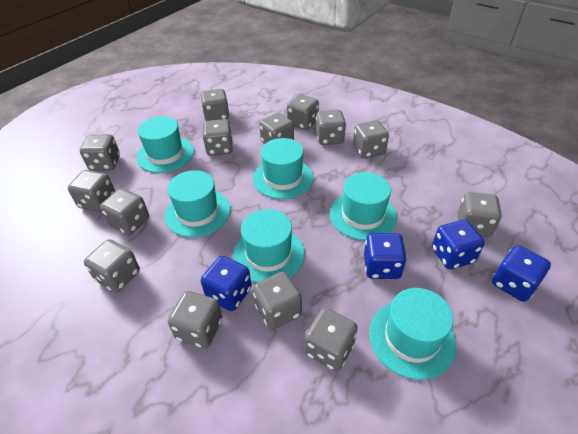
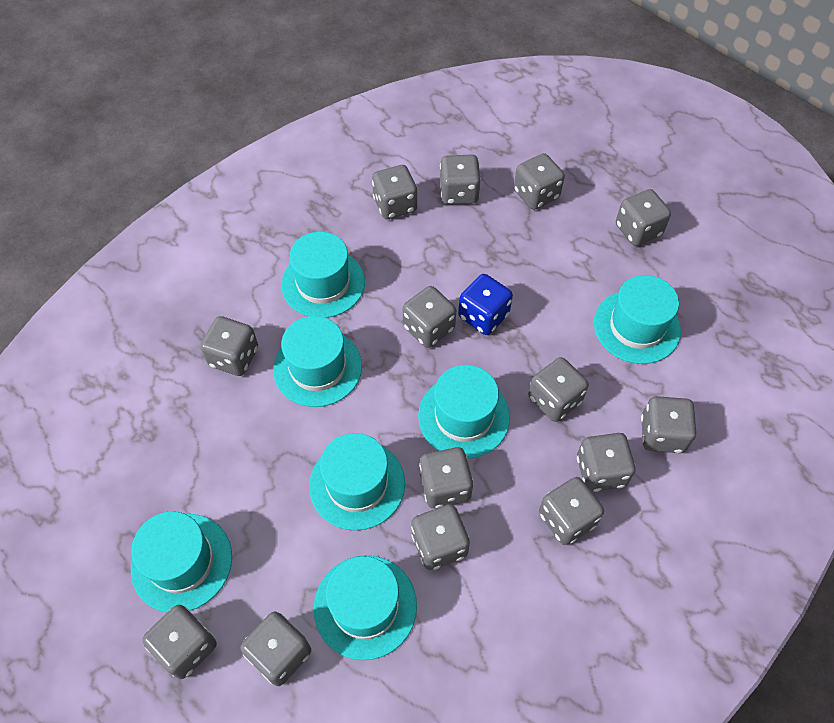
blue dice: [201,256,252,311] [364,233,407,279] [432,220,485,269] [492,245,551,302] = 4 -> [458,274,513,335] = 1
turquoise hat: [136,116,194,173] [165,170,231,237] [233,209,305,283] [253,138,314,199] [330,172,397,241] [369,288,456,380] = 6 -> [131,511,232,613] [273,316,362,407] [281,232,365,318] [309,433,405,531] [314,555,417,660] [418,365,510,459] [594,275,681,364] = 7

